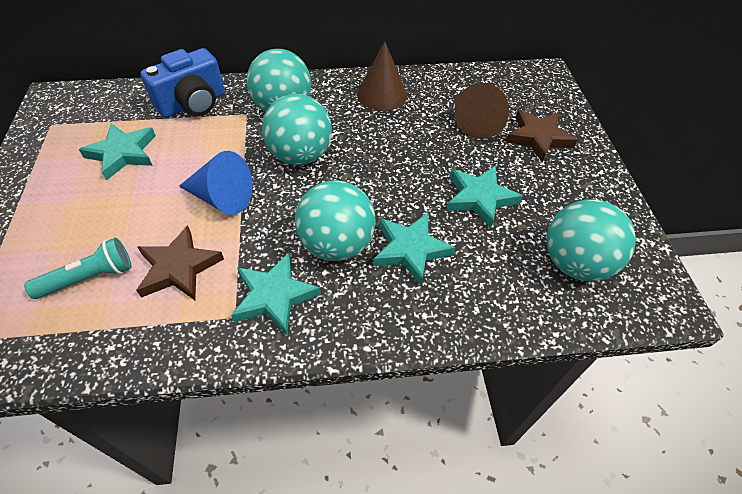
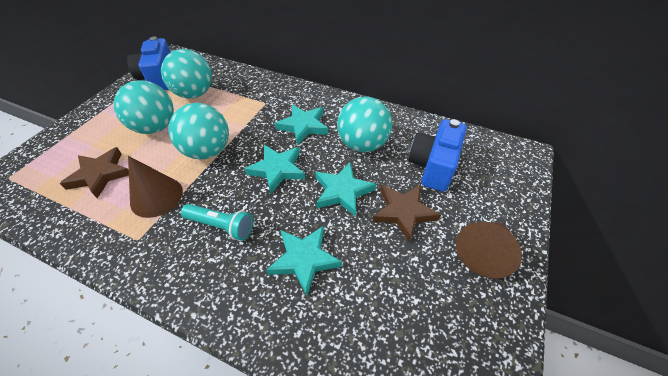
blue camera: [140,48,225,118] = 1 -> [127,37,171,90] [408,119,467,192] = 2
blue cone: [179,151,253,215] = 1 -> none = 0

